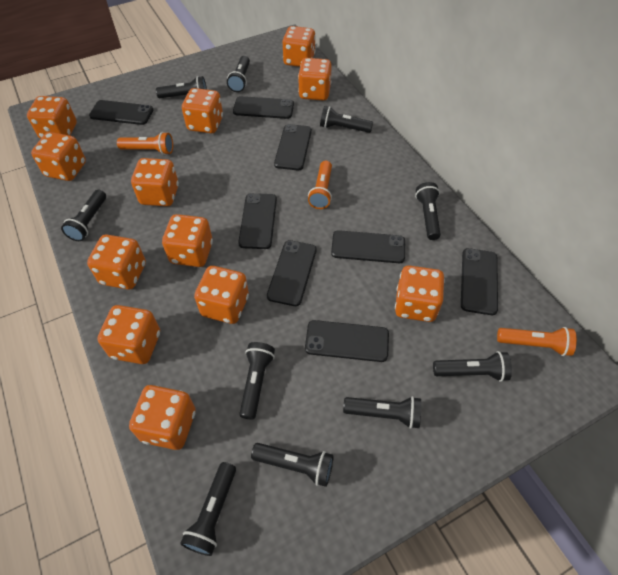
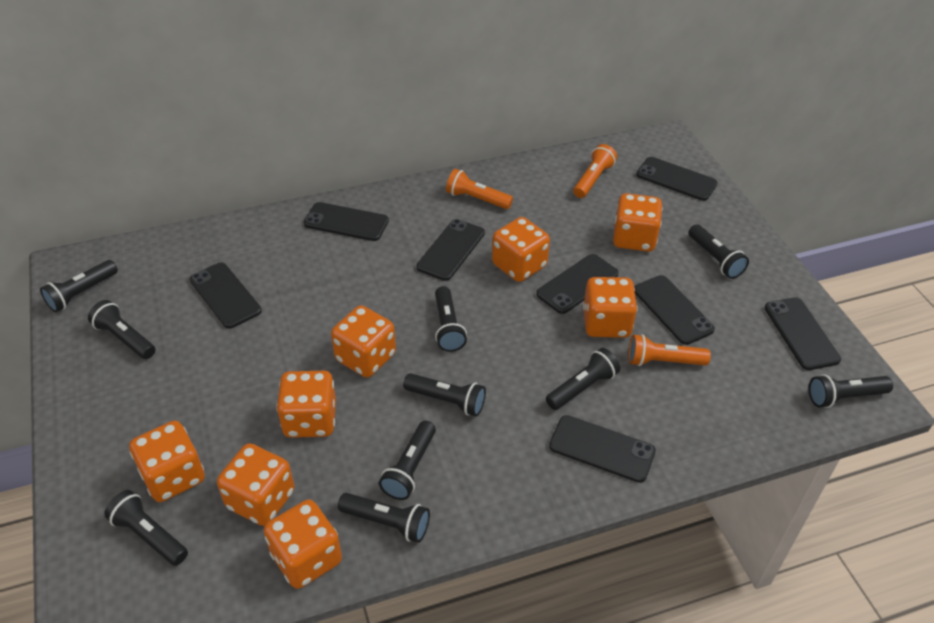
orange dice: [27,96,77,139] [31,132,86,181] [87,235,146,289] [97,305,160,364] [129,385,196,450] [131,158,179,206] [162,214,213,267] [182,88,223,133] [194,266,249,324] [282,26,316,67] [298,58,332,101] [395,265,445,322] = 12 -> [129,421,205,502] [217,443,295,526] [264,499,342,589] [276,371,336,438] [331,305,396,378] [492,217,550,282] [583,277,638,338] [613,193,663,252] = 8

